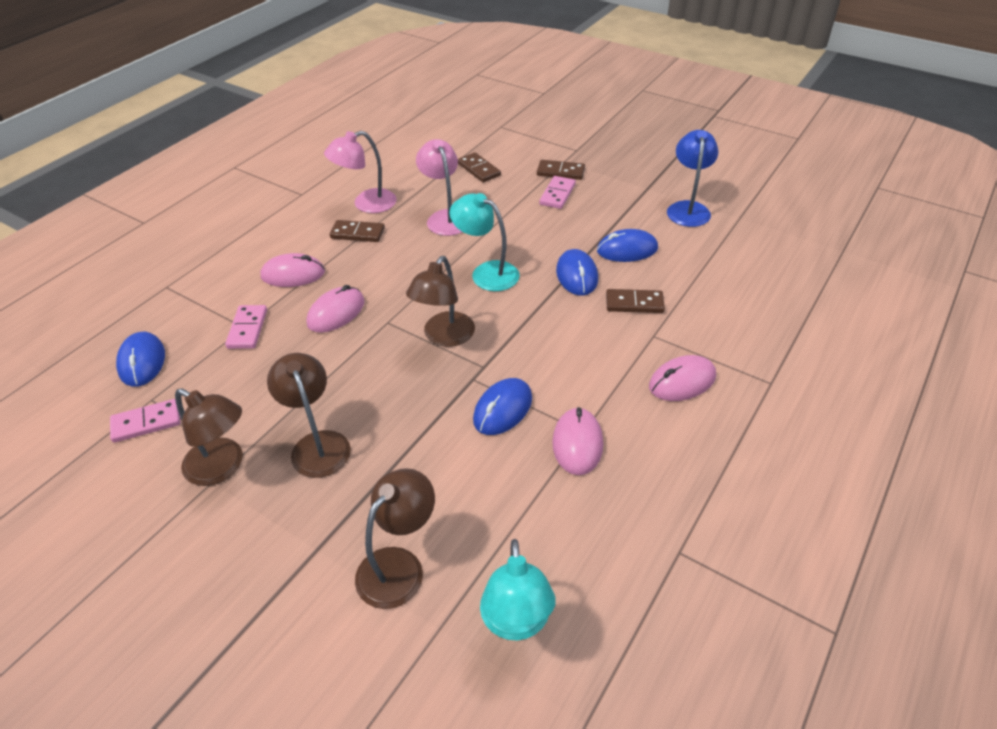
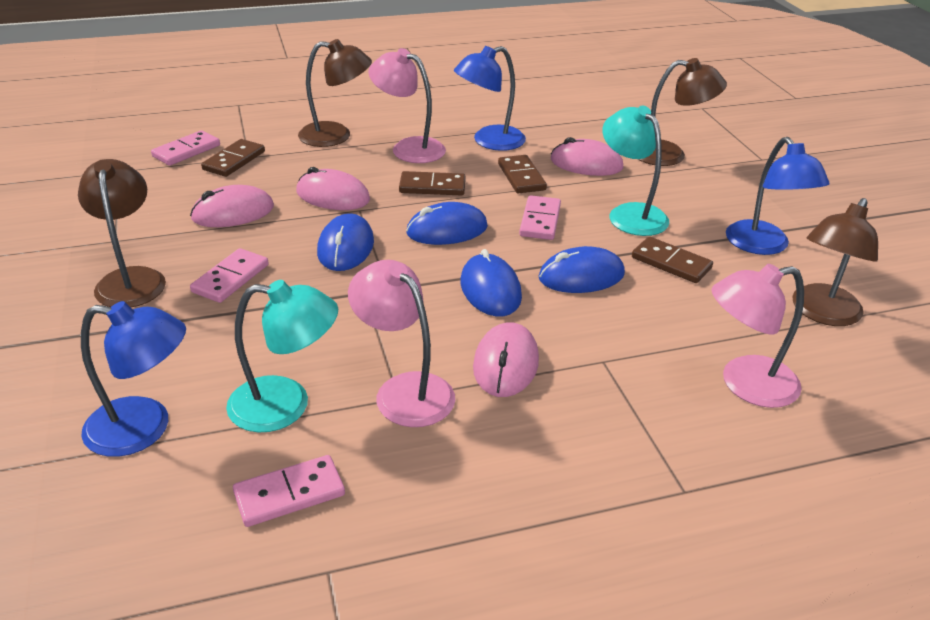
blue lamp: [667,130,718,227] = 1 -> [81,301,186,457] [454,46,526,151] [726,137,830,255] = 3
pink domino: [110,399,180,443] [225,305,267,349] [539,176,576,209] = 3 -> [151,130,220,166] [190,248,269,303] [233,455,345,527] [519,195,561,240] = 4
pink lamp: [324,131,397,213] [416,139,462,236] = 2 -> [348,260,455,427] [368,48,446,163] [712,264,804,408] = 3

